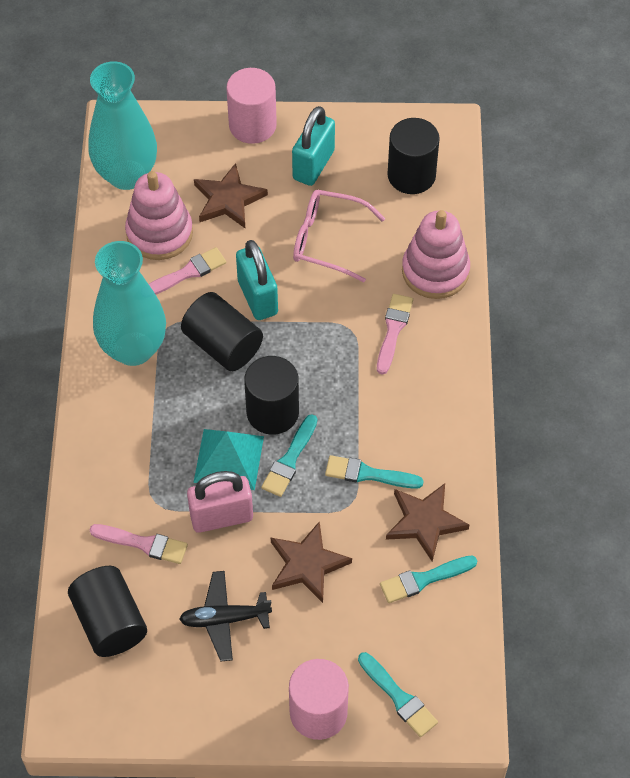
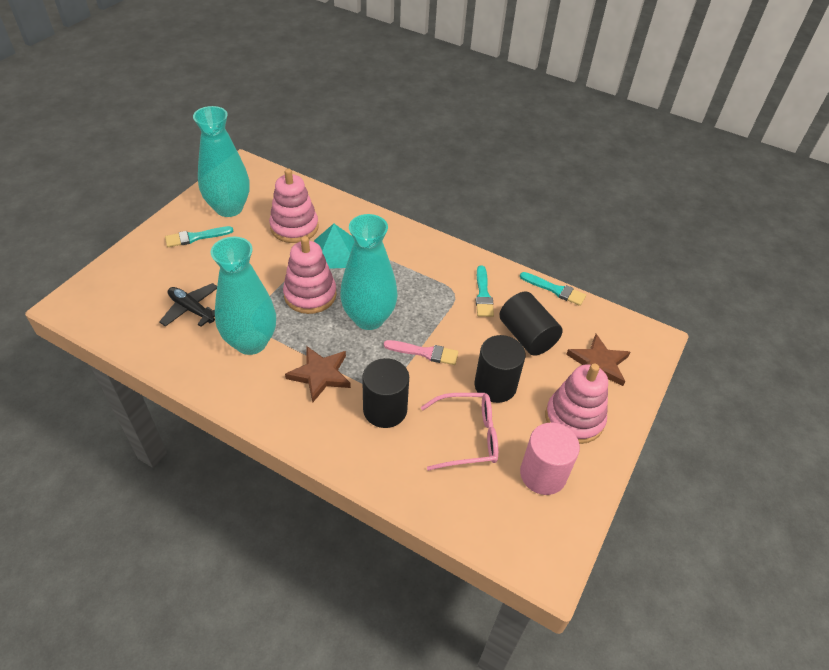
black cylinder: [68,566,147,657] [181,292,263,371] [244,356,299,435] [387,118,440,194] = 4 -> [362,358,409,428] [475,335,526,403] [499,292,563,356] = 3
brown star: [194,163,268,229] [271,521,352,603] [386,483,469,562] = 3 -> [285,346,351,403] [566,334,630,386] = 2
pink brush: [89,524,188,564] [149,247,226,295] [377,294,413,375] = 3 -> [384,340,458,365] = 1
pink cylinder: [226,68,277,144] [289,659,349,740] = 2 -> [520,423,580,495] = 1
pink padlock: [187,471,253,533] = 1 -> none = 0
pink stacking toy: [125,171,193,260] [402,210,470,299] = 2 -> [269,169,319,243] [283,236,337,314] [545,364,608,444] = 3
turquoise brush: [261,414,317,497] [325,455,423,489] [358,652,438,737] [380,556,477,603] = 4 -> [165,226,233,247] [476,266,494,317] [520,272,586,306] = 3
turquoise padlock: [236,240,278,320] [292,106,335,186] = 2 -> none = 0
turquoise vase: [88,61,157,190] [93,241,166,366] = 2 -> [193,106,250,217] [211,237,276,355] [340,214,398,330] = 3

